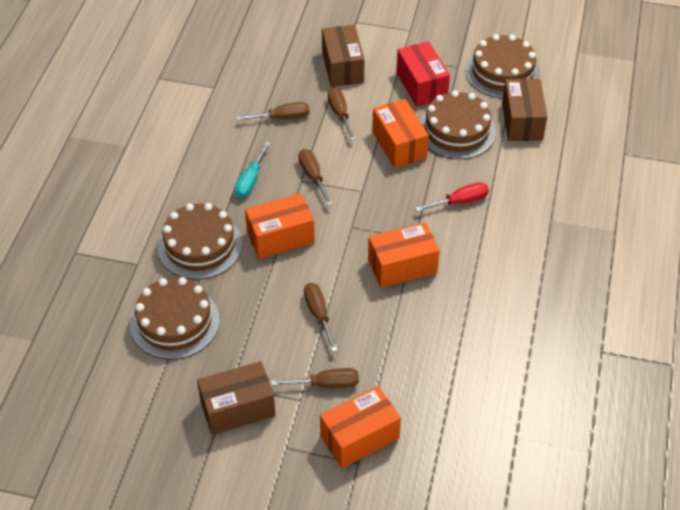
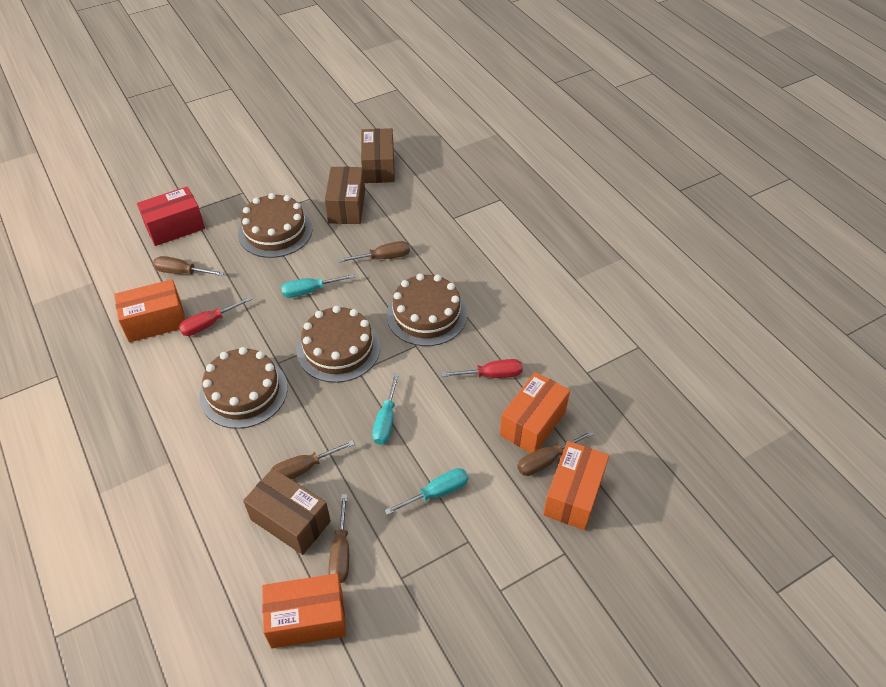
red screwdriver: [415,182,489,212] = 1 -> [179,296,252,336] [442,359,523,378] = 2
turquoise screwdriver: [234,142,271,198] = 1 -> [281,274,355,298] [372,373,399,445] [384,468,468,515] = 3

